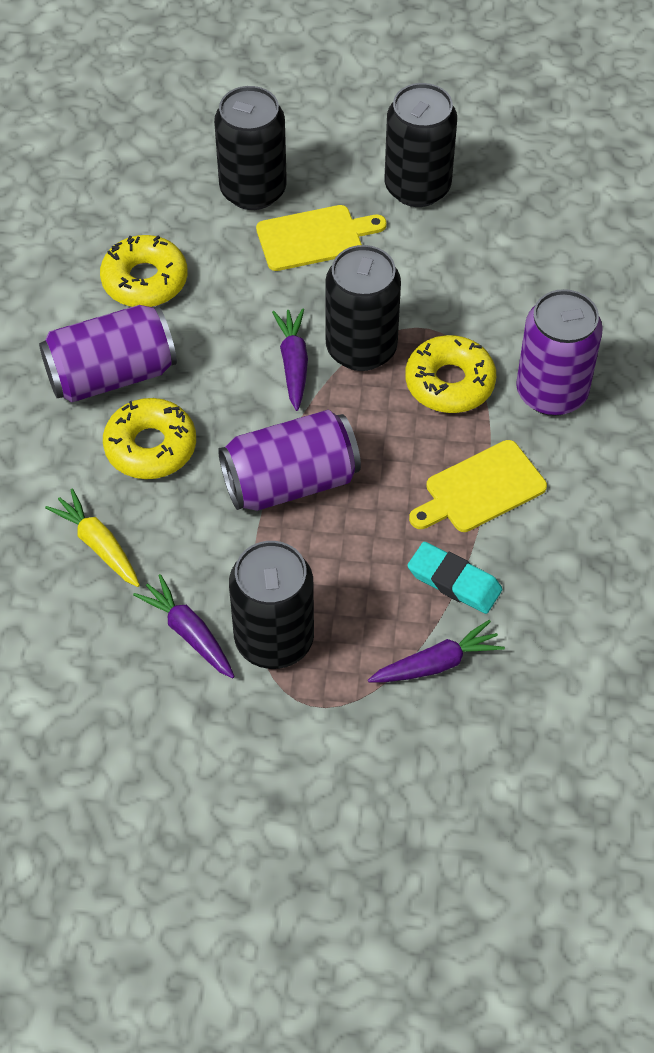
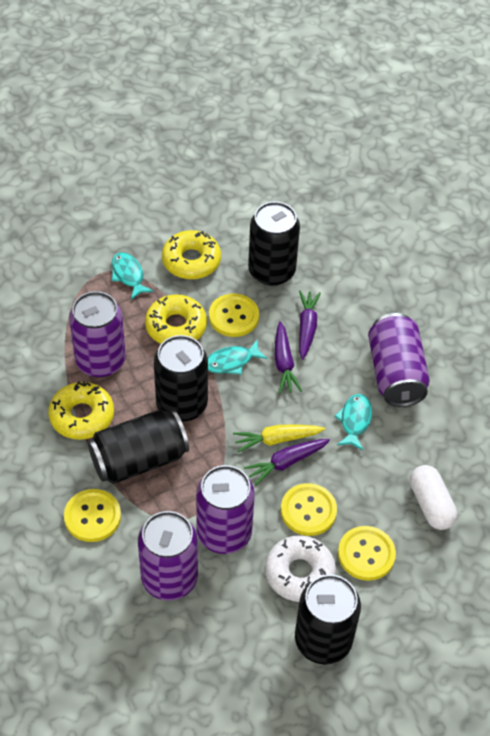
purple can: [39,305,177,403] [218,410,361,511] [516,289,603,416] = 3 -> [69,291,126,378] [138,511,198,601] [196,465,255,554] [368,313,430,407] = 4
turquoise eraser: [407,542,502,614] = 1 -> none = 0
turquoise fish: none = 0 -> [112,252,154,300] [208,339,268,375] [334,394,372,450] = 3
white capsule: none = 0 -> [410,465,457,530] = 1
white donut: none = 0 -> [265,535,336,602] = 1
yellow button: none = 0 -> [64,489,121,542] [209,294,259,337] [281,483,337,536] [338,526,396,581] = 4
yellow cutting board: [256,205,387,271] [409,440,547,532] = 2 -> none = 0

